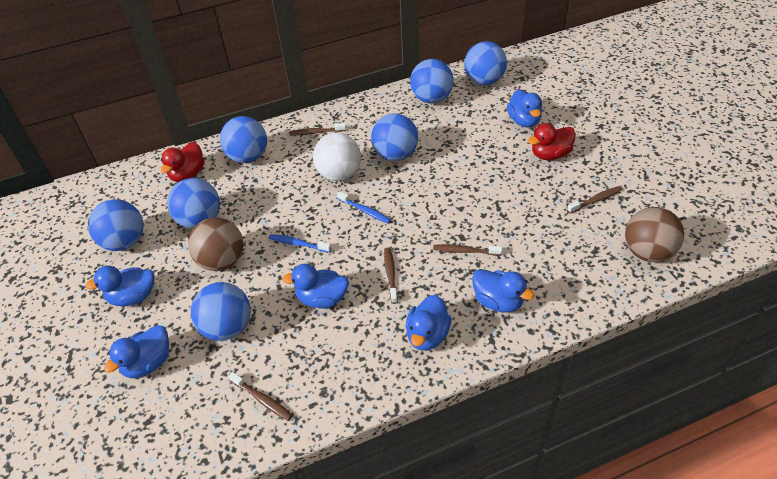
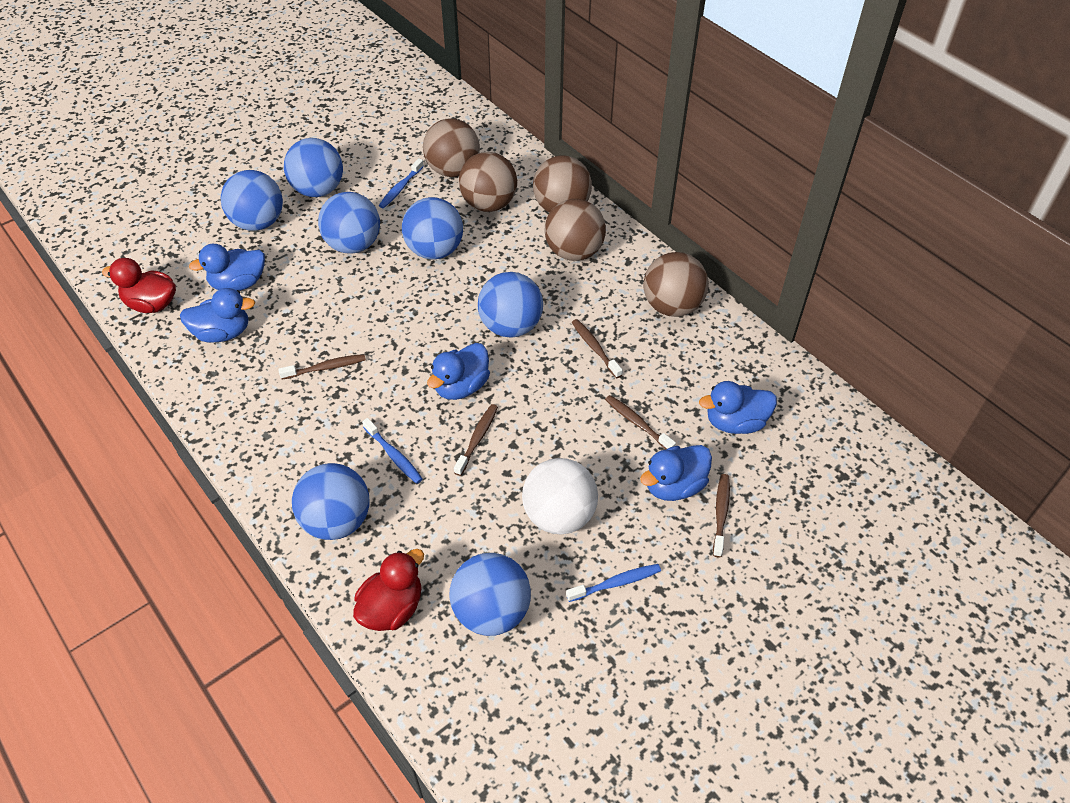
blue duck: [85,265,155,306] [104,325,169,378] [282,264,349,309] [406,295,451,351] [472,269,534,312] [507,89,543,127] = 6 -> [180,288,255,343] [189,244,265,291] [427,343,490,400] [640,445,712,501] [699,381,777,434] = 5
blue toothbrush: [269,234,331,253] [337,191,391,223] = 2 -> [362,418,423,484] [379,158,424,208] [566,564,661,602] = 3
brown ball: [188,218,244,271] [625,207,684,262] = 2 -> [423,118,480,177] [459,152,517,212] [533,155,592,213] [544,199,606,261] [644,252,709,317] = 5

